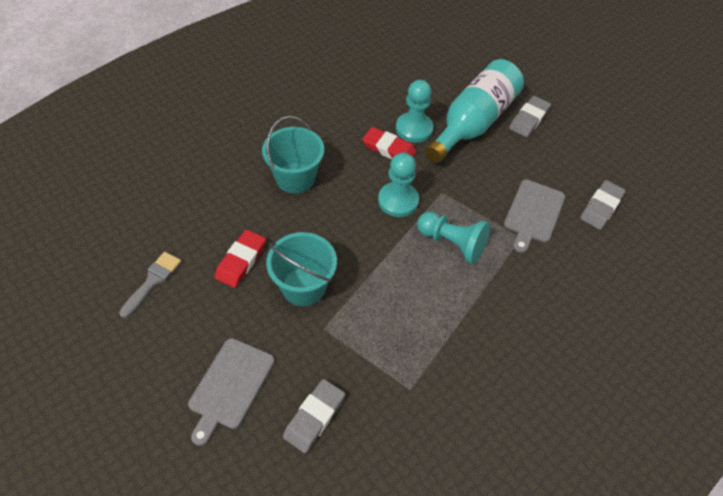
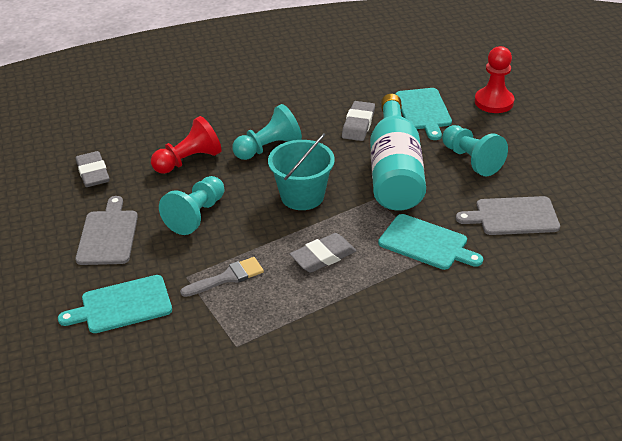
red eraser: [215,230,266,288] [362,127,416,159] = 2 -> none = 0
red pawn: none = 0 -> [151,116,221,174] [475,46,514,113] = 2
turquoise bucket: [262,116,324,193] [266,232,337,306] = 2 -> [268,133,335,210] = 1
turquoise cutting board: none = 0 -> [58,275,172,333] [378,214,483,270] [396,88,452,140] = 3

